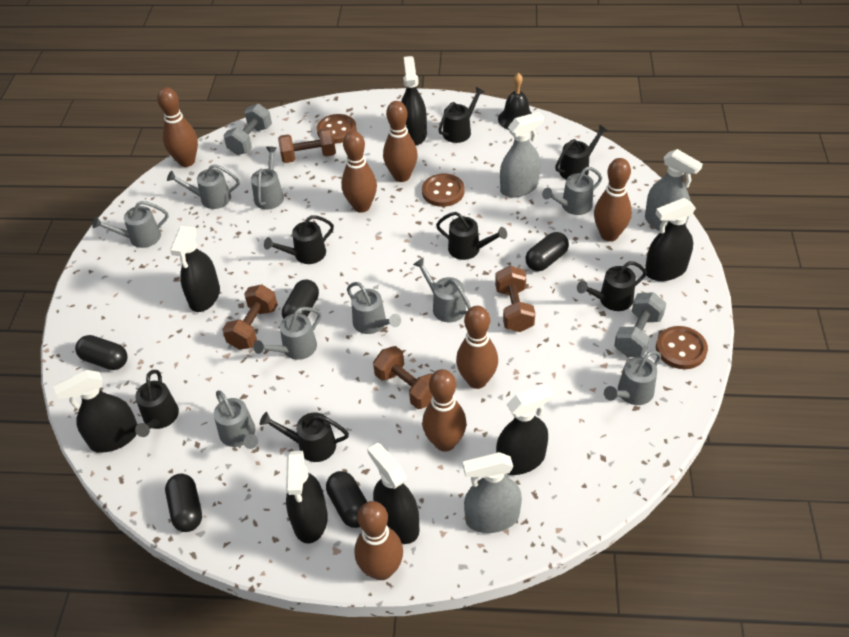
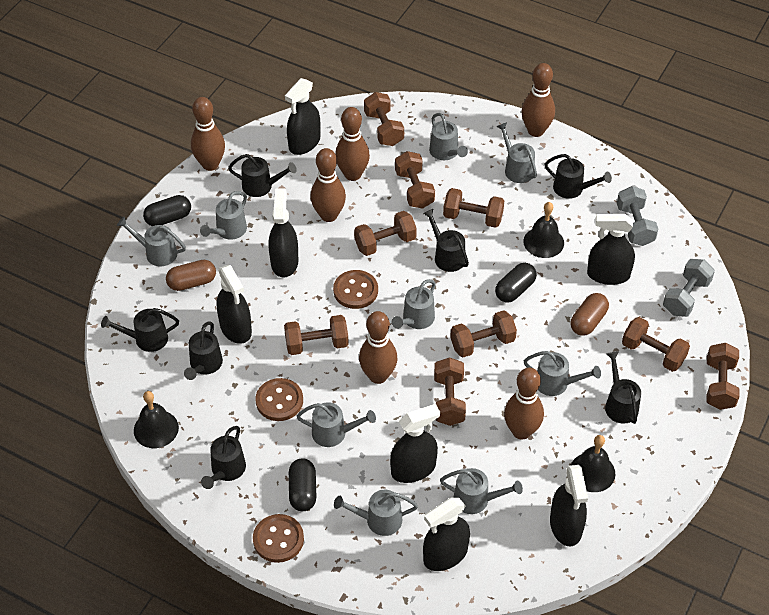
black bell: [498,73,532,130] = 1 -> [134,391,179,448] [523,202,564,258] [570,435,615,492] = 3
black capsule: [75,335,128,370] [165,474,202,532] [282,280,319,319] [326,471,367,528] [525,232,569,271] = 5 -> [143,195,191,226] [289,458,316,511] [495,263,537,303] = 3
brown bowling pin: [157,87,198,167] [341,131,377,213] [354,501,403,580] [383,101,418,182] [422,369,467,452] [456,306,498,389] [594,158,632,241] = 7 -> [191,97,225,171] [310,148,346,222] [335,107,370,181] [359,311,397,384] [504,368,544,440] [521,63,555,137] = 6
brown capsule: none = 0 -> [166,260,216,291] [570,293,609,336] = 2
brown dumbbell: [222,284,278,350] [278,128,336,163] [373,346,432,409] [495,266,535,332] = 4 -> [284,315,349,355] [354,211,417,256] [364,92,404,146] [395,151,435,209] [434,357,466,426] [443,188,504,228] [450,310,517,357] [622,317,690,372] [707,343,740,410] = 9
grey spray bottle: [463,452,522,533] [500,112,544,198] [645,149,703,231] = 3 -> none = 0

